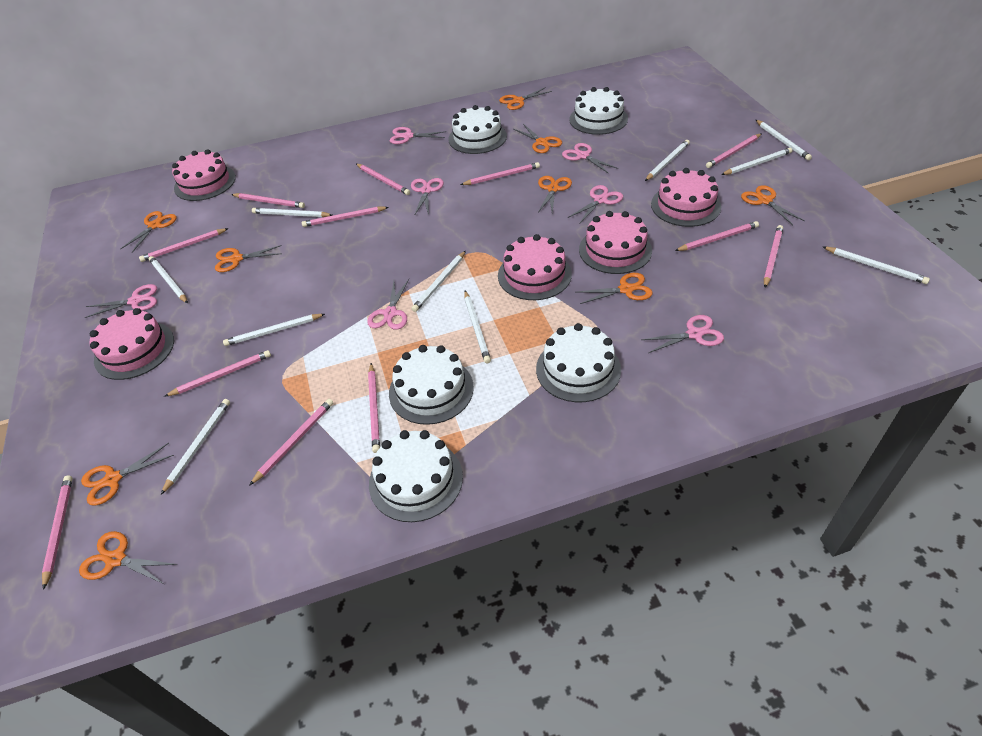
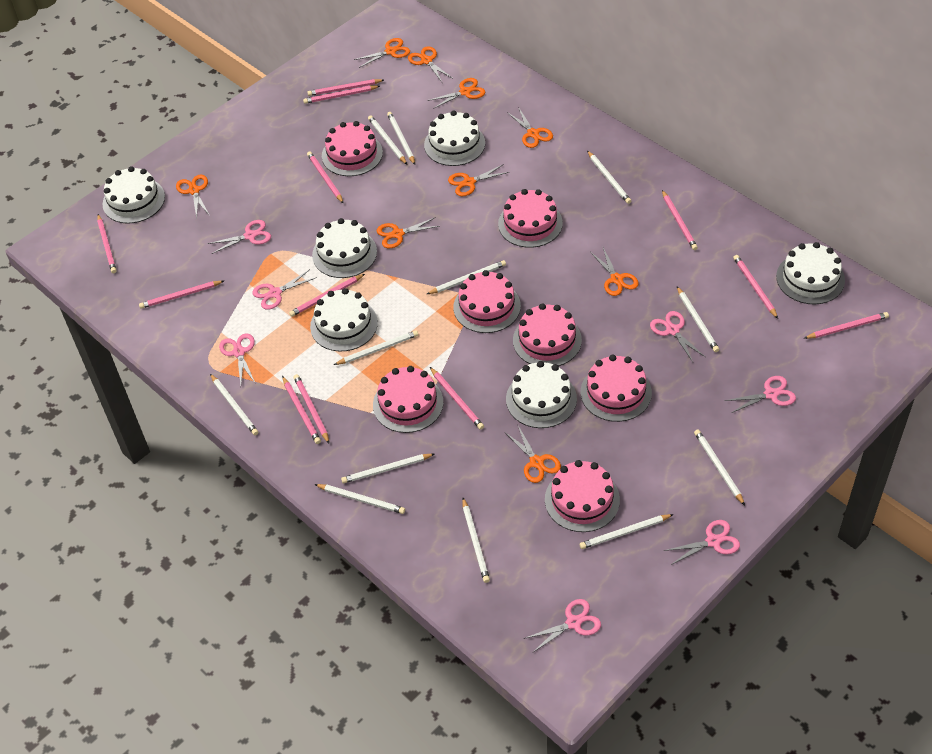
pink cake: [90,308,174,380] [172,149,236,201] [498,234,572,300] [579,211,652,274] [651,168,721,227] = 5 -> [322,121,383,176] [373,366,443,433] [453,270,521,333] [498,189,563,248] [513,303,582,366] [545,460,620,532] [581,355,652,422] = 7
white cake: [369,430,463,522] [389,345,474,425] [448,105,507,154] [536,323,621,402] [569,87,628,135] = 5 -> [103,166,165,224] [310,288,378,352] [312,218,377,278] [424,110,485,166] [506,361,577,428] [776,242,845,304] = 6
white pencil: [149,256,188,304] [161,399,230,495] [223,314,325,346] [252,208,332,217] [411,251,466,312] [464,291,491,364] [645,140,690,181] [721,148,792,175] [756,120,812,160] [823,247,930,284] = 10 -> [210,374,258,435] [314,484,405,514] [334,330,418,365] [341,454,434,483] [368,115,407,164] [387,112,415,165] [427,260,506,294] [462,498,490,583] [580,514,674,549] [587,151,631,204] [677,286,719,352] [694,430,745,506] = 12

